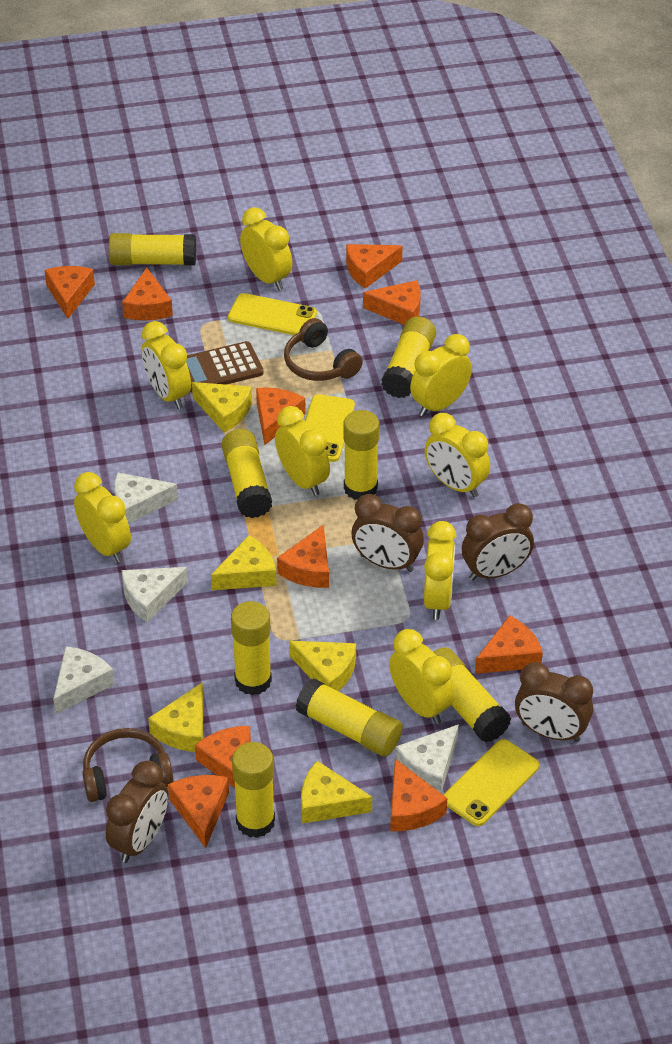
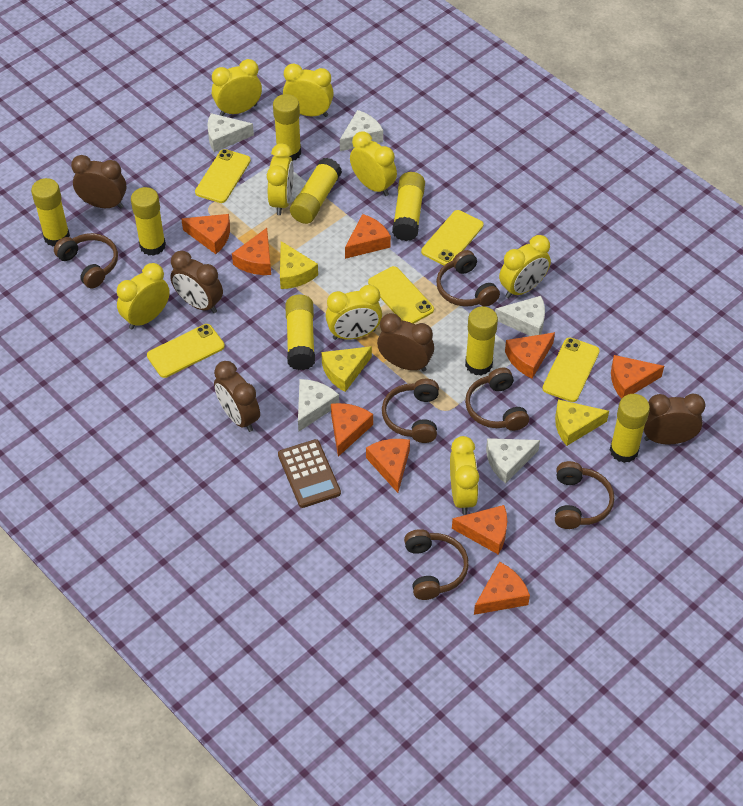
brown clock: [106,761,168,863] [352,494,424,572] [462,503,534,581] [515,662,593,742] = 4 -> [71,155,126,209] [170,251,223,313] [214,361,260,432] [377,313,434,372] [644,394,705,445] = 5
brown headphones: [83,728,174,802] [284,318,363,381] = 2 -> [54,233,118,289] [382,379,439,443] [404,529,469,600] [436,250,500,307] [465,368,529,431] [555,461,614,529] = 6
orange cheese: [45,266,95,319] [122,267,173,321] [168,775,229,848] [195,726,251,788] [256,387,306,445] [277,524,329,588] [346,244,403,289] [363,280,421,325] [390,759,447,831] [475,615,543,674] = 10 -> [181,214,230,254] [232,228,271,275] [331,403,373,457] [345,214,391,259] [366,439,410,493] [452,505,507,554] [474,562,530,615] [505,332,555,378] [611,355,664,399] = 9
white cheese: [53,646,115,714] [114,472,178,524] [122,567,188,622] [395,724,459,793] = 4 -> [207,113,254,152] [298,379,339,431] [340,110,383,151] [486,438,540,484] [495,296,545,336] = 5
yellow cheese: [148,683,203,752] [192,382,252,433] [211,535,277,590] [289,641,356,692] [301,761,372,824] = 5 -> [280,241,318,289] [321,346,372,392] [555,399,609,446] = 3
yellow phone: [228,293,317,335] [305,394,355,462] [443,739,539,826] = 3 -> [147,324,225,378] [195,149,251,203] [368,266,434,324] [421,210,483,265] [542,337,600,402] = 5

